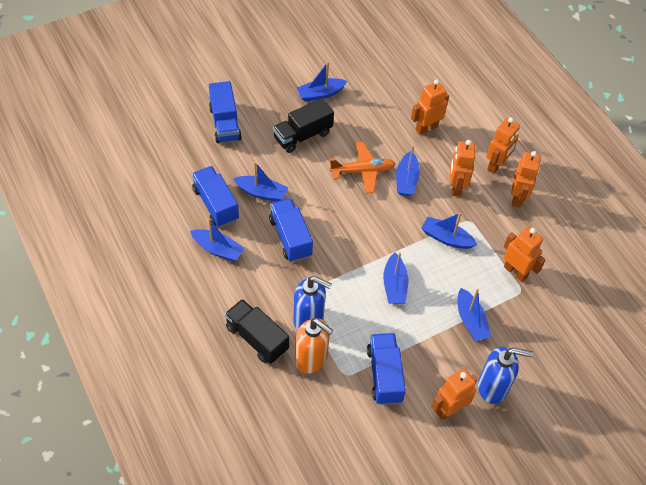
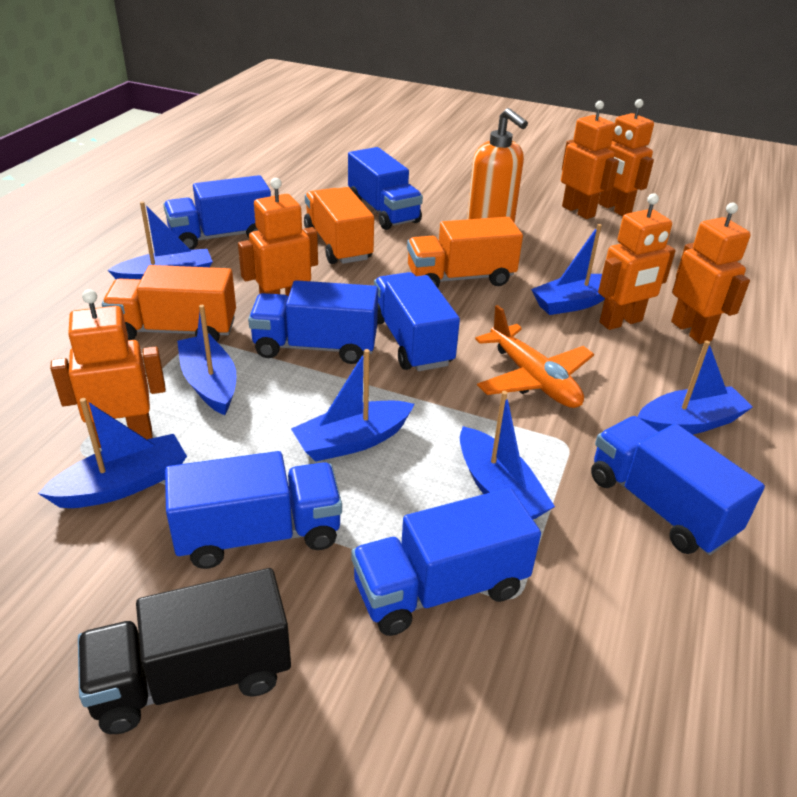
black truck: [225,299,289,364] [273,98,334,153] = 2 -> [78,568,291,734] = 1
blue soap dispenser: [293,276,332,330] [478,347,533,404] = 2 -> none = 0
blue truck: [192,166,239,227] [209,81,242,143] [269,198,313,262] [367,333,406,405] = 4 -> [163,175,271,250] [165,451,342,569] [248,280,378,364] [348,147,423,230] [352,488,541,636] [374,272,460,371] [591,416,765,555] = 7
orange truck: none = 0 -> [102,265,236,342] [304,187,374,264] [407,217,523,288] = 3

